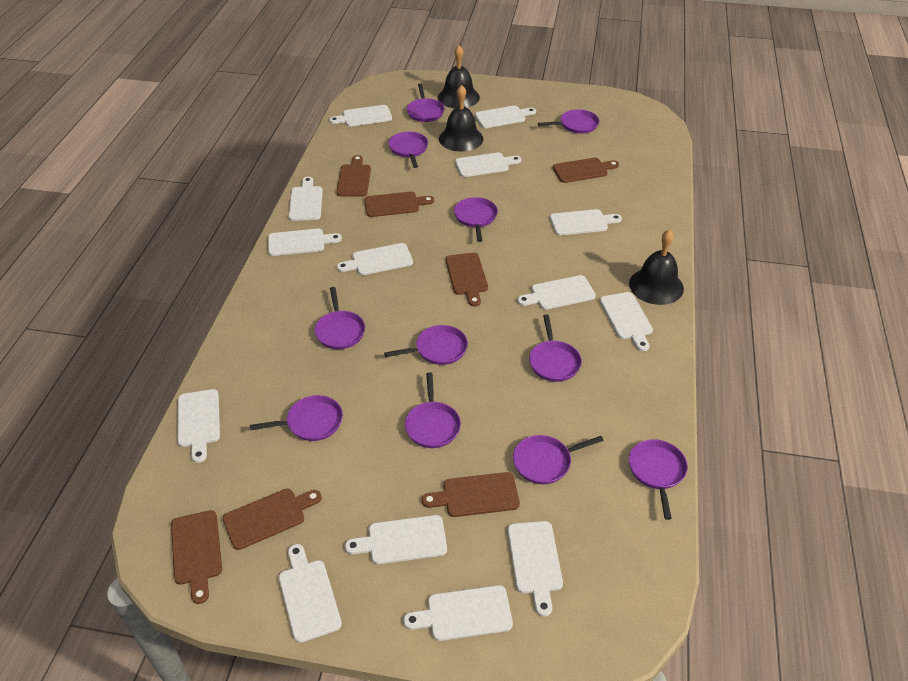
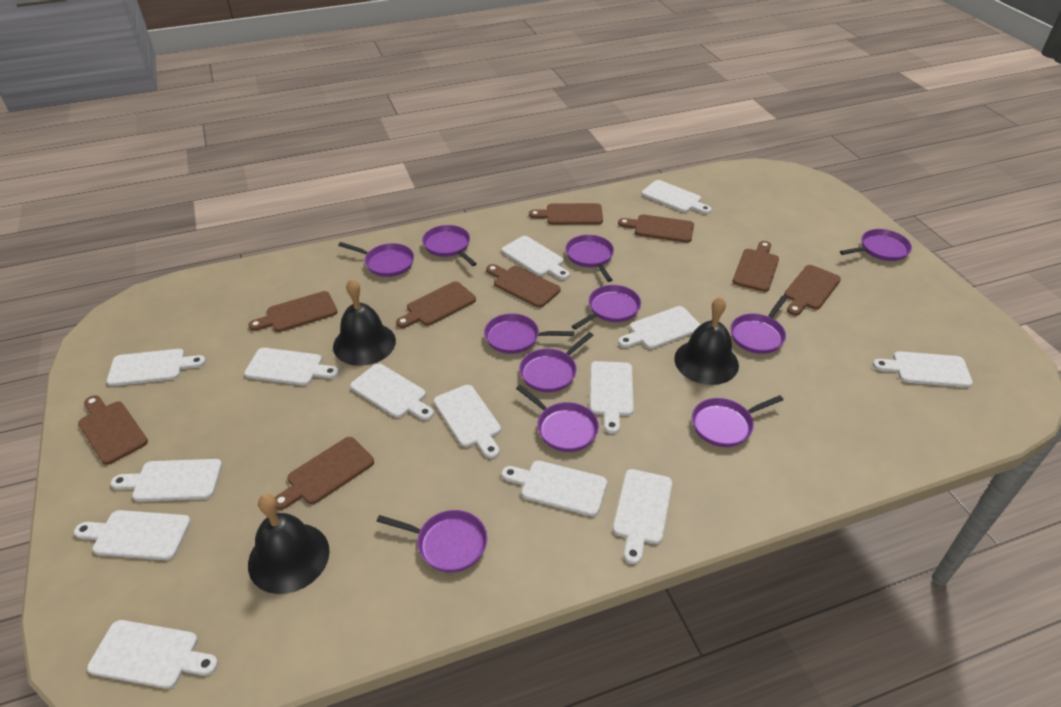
brown cutting board: [171,510,222,604] [223,489,322,550] [336,155,371,197] [364,192,434,217] [422,472,520,517] [446,253,488,306] [553,158,619,183] = 7 -> [78,395,148,465] [248,291,337,332] [275,437,374,510] [396,281,476,328] [486,264,561,308] [529,203,603,225] [618,214,694,243] [733,241,779,292] [784,265,841,316] = 9

